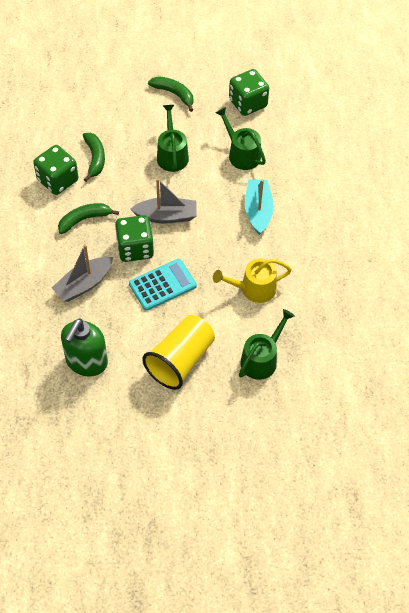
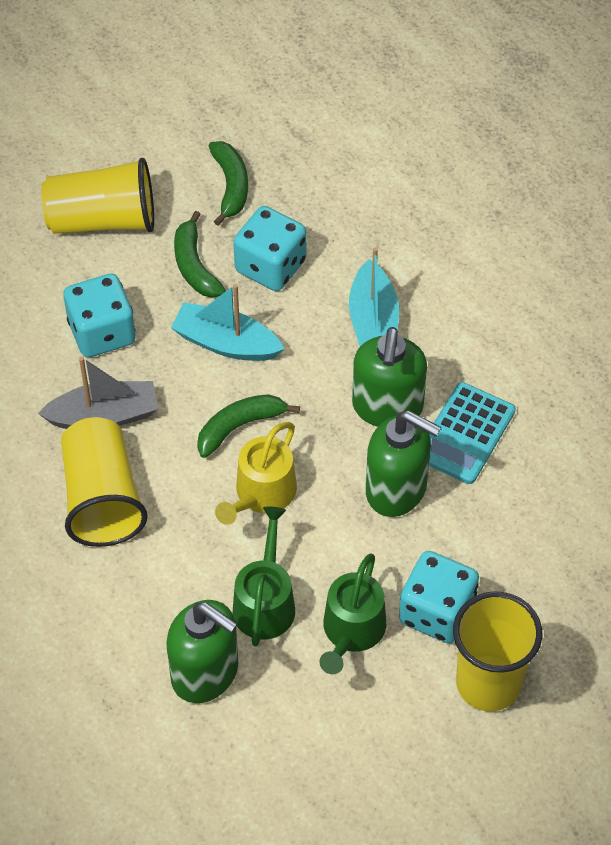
green dice: [33,145,78,195] [115,215,154,262] [229,69,269,116] = 3 -> none = 0
green soap dispenser: [61,318,108,376] = 1 -> [166,600,238,703] [352,327,427,427] [366,411,441,517] = 3
green watering can: [157,105,189,172] [215,107,266,170] [239,309,295,380] = 3 -> [233,507,295,647] [319,553,386,674] = 2
grey boat: [52,244,113,302] [131,179,197,223] = 2 -> [38,357,158,429] = 1
turquoise boat: [245,179,274,235] = 1 -> [171,284,284,361] [349,247,399,346] = 2
turquoise dice: none = 0 -> [64,273,136,357] [233,206,307,291] [399,551,479,643] = 3
yellow cup: [142,315,215,390] = 1 -> [41,158,154,234] [61,417,148,547] [453,591,542,711] = 3

